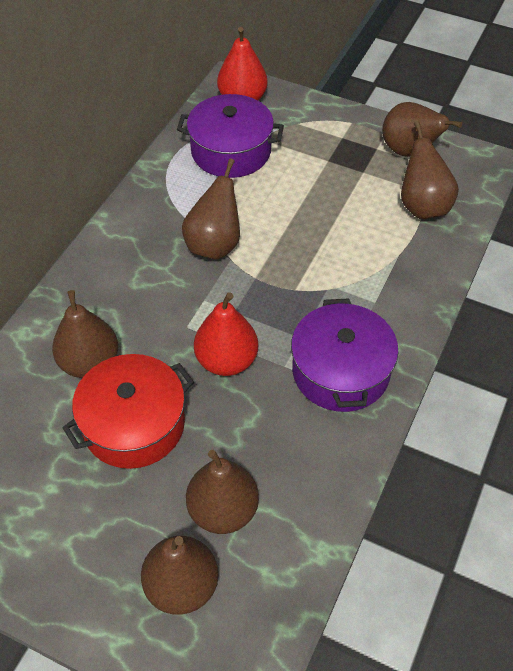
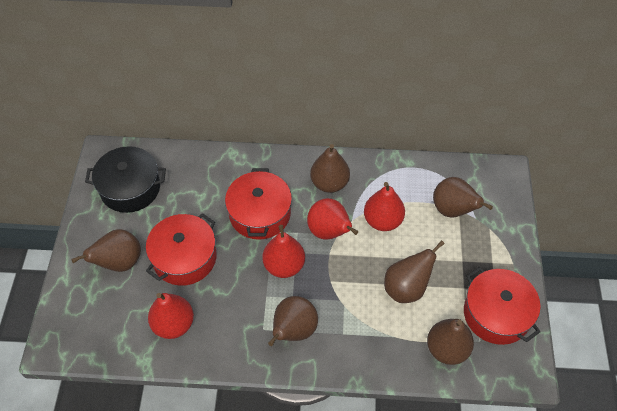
black pot: none = 0 -> [85,146,166,213] = 1
purple pot: [177,94,284,178] [291,298,398,412] = 2 -> none = 0
red pear: [194,292,258,376] [217,27,268,100] = 2 -> [148,293,194,339] [262,225,305,278] [307,198,358,240] [364,182,405,231] = 4
red pot: [62,354,194,469] = 1 -> [146,213,217,286] [225,168,292,240] [464,267,541,345] = 3

